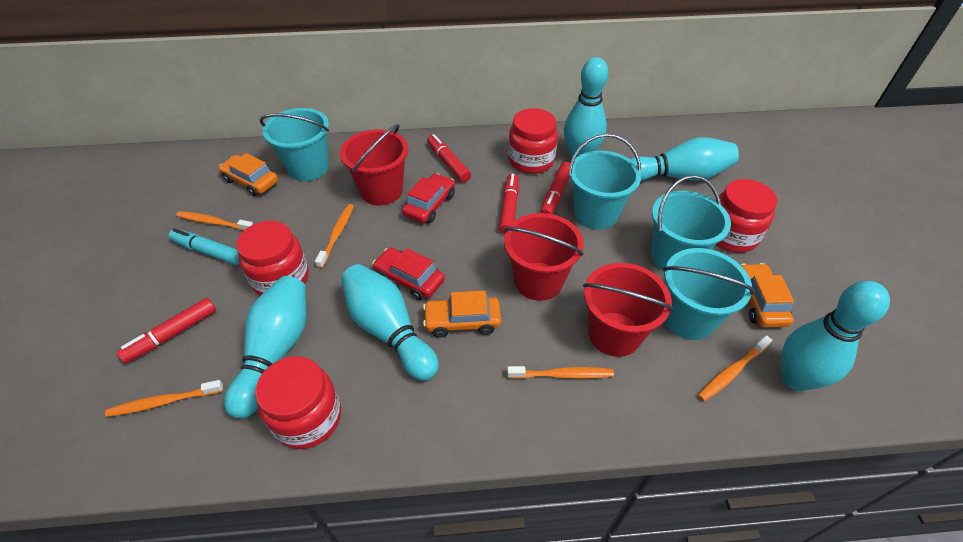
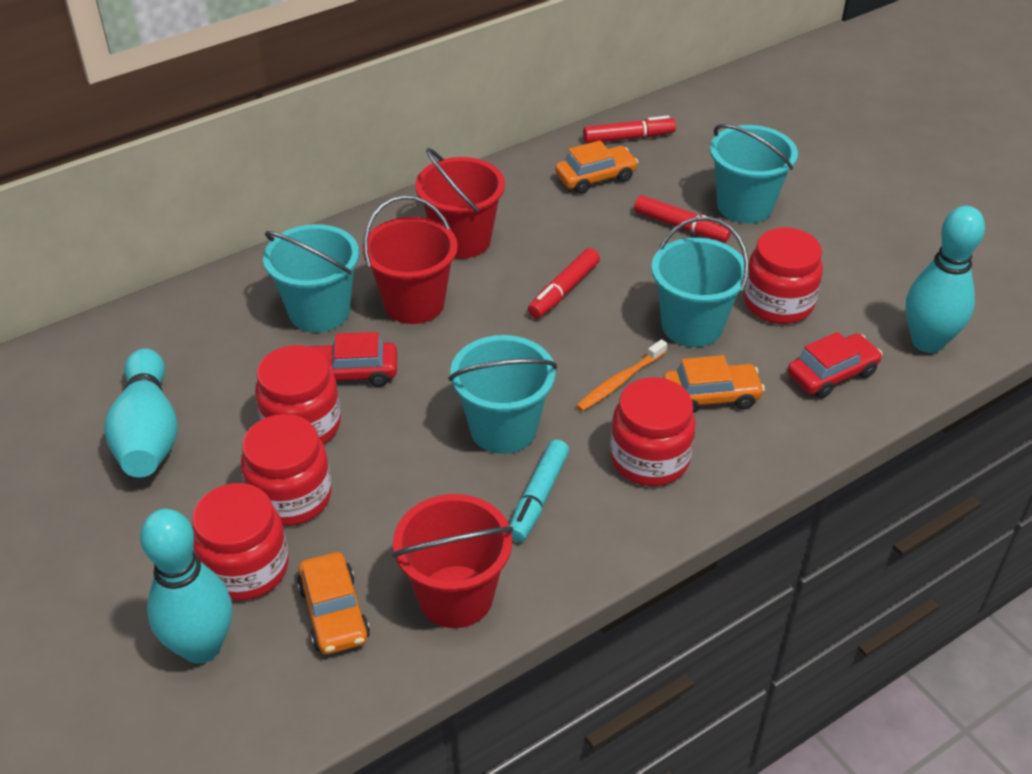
orange toothbrush: [105,380,224,417] [176,211,253,231] [315,204,354,268] [507,366,614,379] [698,335,772,402] = 5 -> [576,339,667,411] = 1
red jar: [236,221,309,296] [255,356,341,449] [508,108,558,174] [716,179,778,253] = 4 -> [192,483,289,601] [241,414,331,526] [255,345,341,444] [610,377,696,486] [744,228,823,324] = 5
red marker: [116,298,216,363] [427,134,471,182] [499,173,519,234] [540,162,570,214] = 4 -> [528,248,600,319] [583,116,676,144] [634,195,731,242] = 3
turquoise bowling pin: [224,276,307,418] [341,264,439,381] [564,57,609,159] [630,137,739,181] [781,281,890,391] = 5 -> [104,348,178,477] [140,509,232,664] [906,206,985,353] = 3

